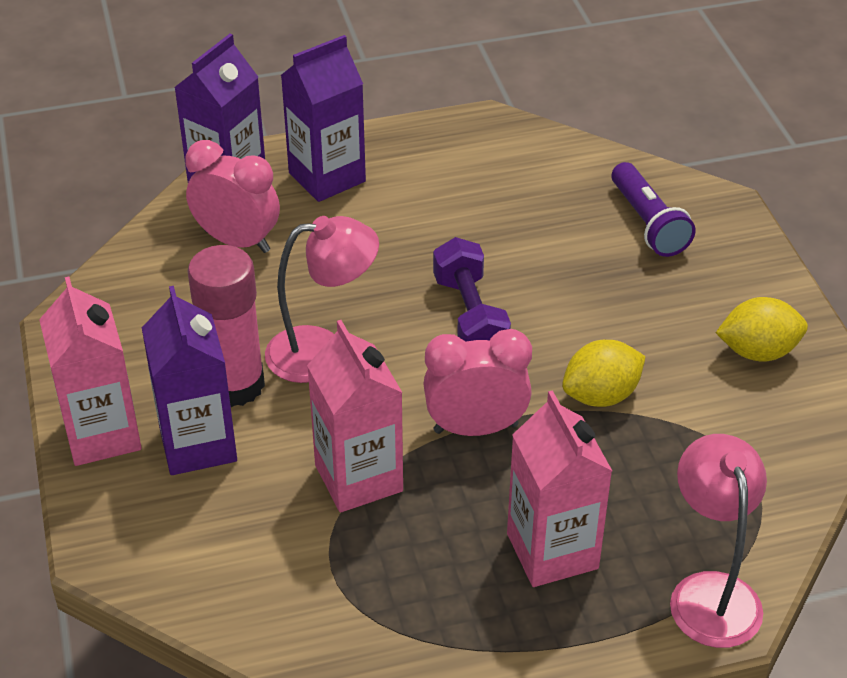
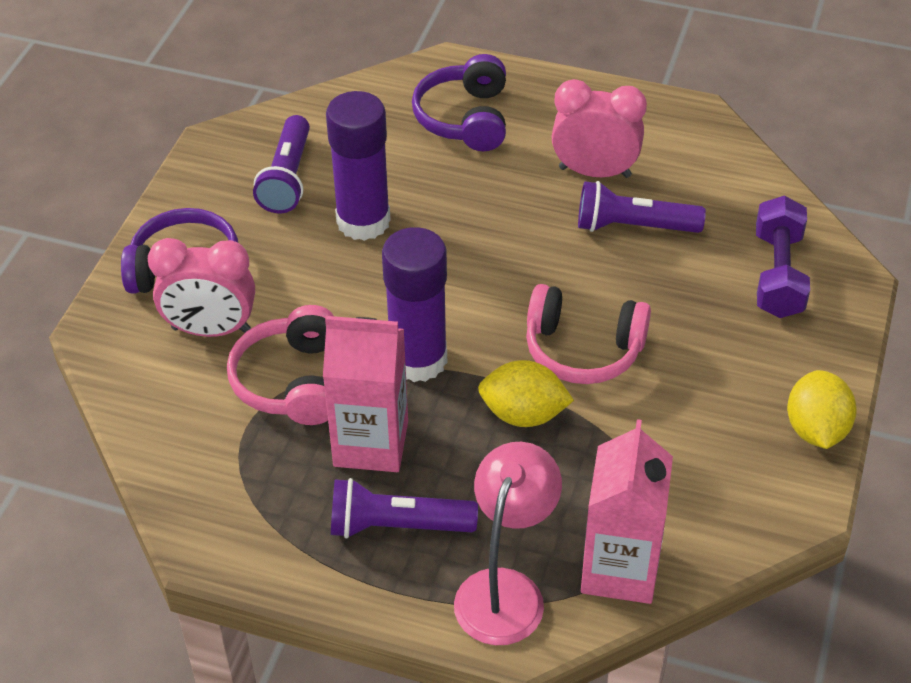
pink carton: [39,277,142,466] [307,320,403,513] [507,390,612,587] = 3 -> [323,316,408,472] [581,419,673,604] = 2
pink glue stick: [187,245,265,407] = 1 -> none = 0
pink headphones: none = 0 -> [227,305,334,425] [526,284,651,384] = 2
pink lamp: [265,216,379,383] [670,434,767,648] = 2 -> [454,442,562,645] = 1
purple carton: [142,286,237,475] [174,34,265,182] [281,35,366,202] = 3 -> none = 0
purple flashlight: [611,162,696,257] = 1 -> [253,115,310,213] [331,478,478,539] [578,181,706,233] = 3
purple glue stick: none = 0 -> [326,91,391,241] [382,227,447,382] = 2
purple headphones: none = 0 -> [121,208,238,294] [412,54,506,151] = 2

